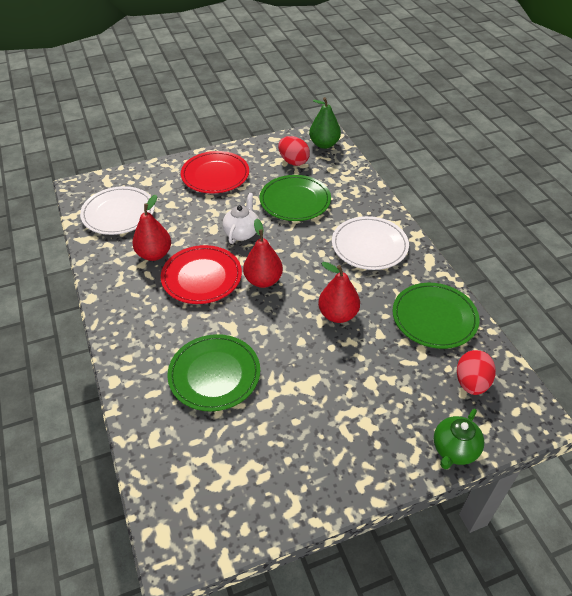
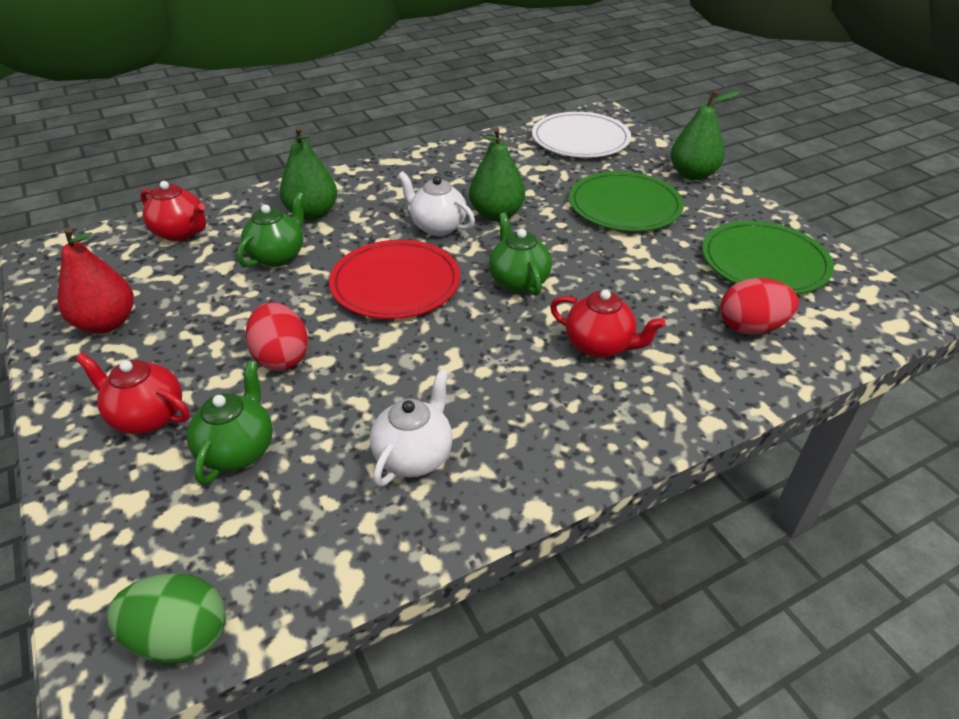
green egg: none = 0 -> [107,573,226,664] = 1
green pear: [309,97,341,149] = 1 -> [280,126,337,221] [469,127,525,221] [671,90,740,180] = 3
green plate: [167,334,260,411] [260,175,331,221] [393,283,479,349] = 3 -> [569,171,684,232] [702,221,834,294] = 2
green teapot: [434,409,484,469] = 1 -> [187,361,273,485] [237,192,304,267] [489,212,552,296] = 3
red pear: [132,195,171,261] [243,218,283,288] [318,262,360,323] = 3 -> [58,227,134,333] = 1
red plate: [161,245,242,304] [181,151,249,194] = 2 -> [329,240,460,319] = 1
red teapot: none = 0 -> [75,353,190,434] [140,181,206,241] [550,289,665,358] = 3
white plate: [80,186,155,235] [332,216,409,270] = 2 -> [532,112,631,158] = 1
white teapot: [223,193,258,244] = 1 -> [370,369,453,487] [398,171,475,236] = 2

